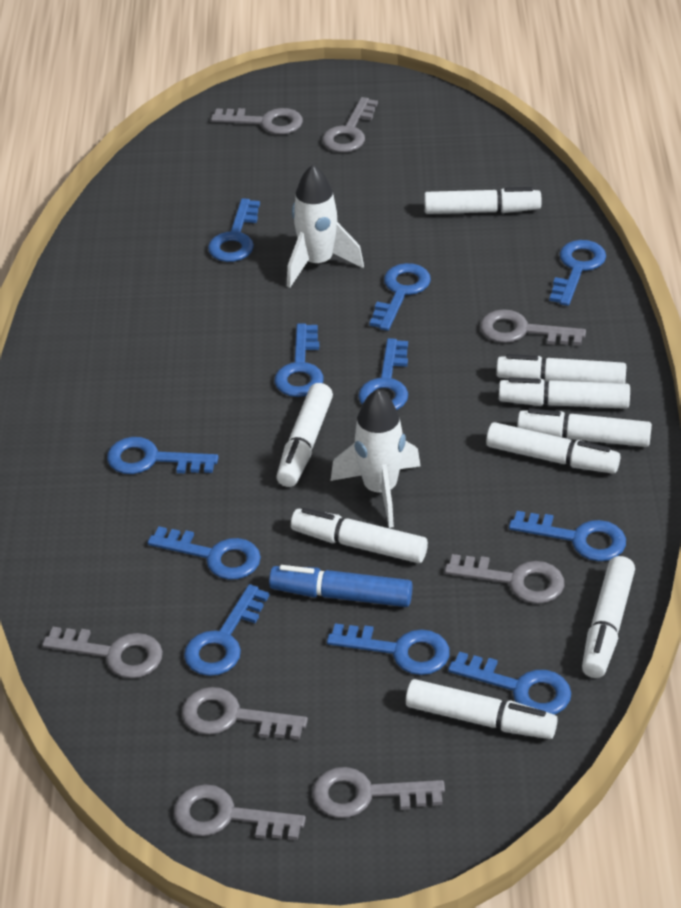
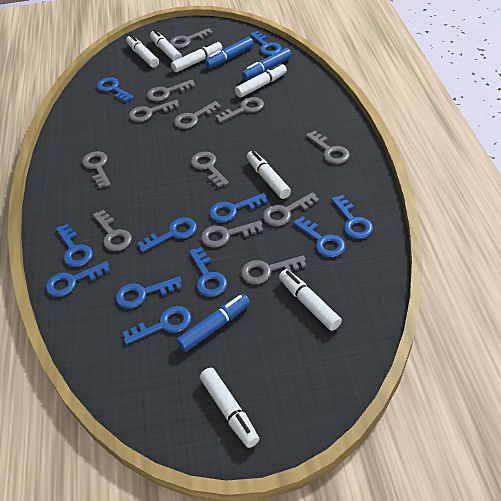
blue marker: [269,565,413,607] = 1 -> [176,294,250,352] [205,37,254,68] [242,48,292,80] = 3
grey key: [42,627,163,678] [174,784,306,840] [182,687,308,740] [211,108,303,135] [312,767,445,818] [322,97,378,153] [445,554,564,604] [480,309,586,346] = 8 -> [82,151,110,188] [93,210,132,251] [129,100,180,122] [147,80,195,101] [170,28,213,48] [174,101,221,129] [191,152,229,188] [201,221,263,248] [215,97,264,123] [241,255,307,284] [263,192,319,226] [306,131,350,164] = 12
white marker: [276,383,333,487] [291,508,428,563] [406,679,558,739] [424,187,541,214] [486,422,620,474] [496,354,626,383] [499,377,630,409] [517,408,652,447] [582,556,635,678] = 9 -> [126,35,159,68] [150,30,182,61] [171,41,222,72] [200,368,259,448] [235,63,287,98] [247,151,291,199] [279,269,342,331] = 7
white rocket: [287,164,364,288] [331,389,421,528] = 2 -> none = 0

